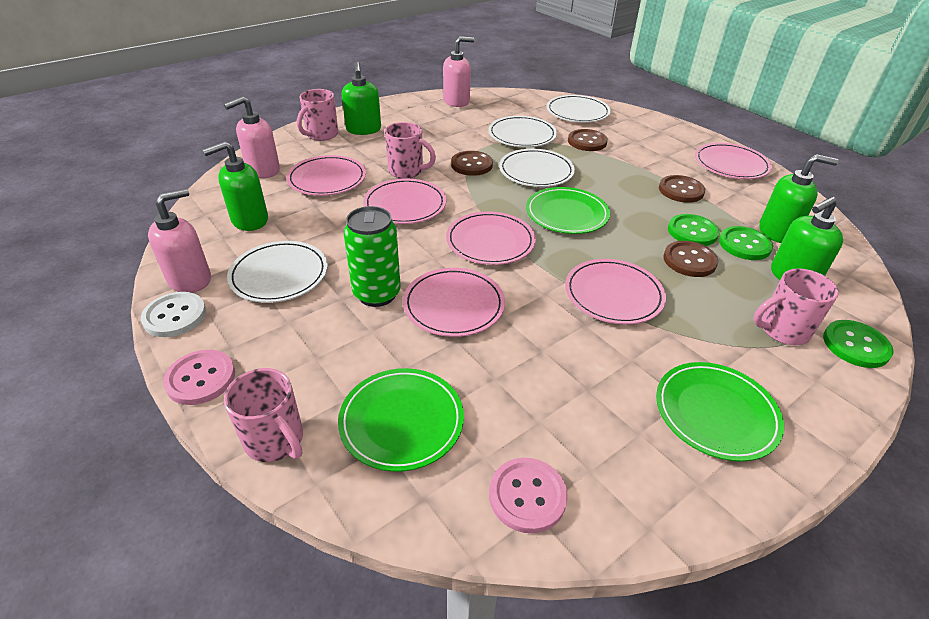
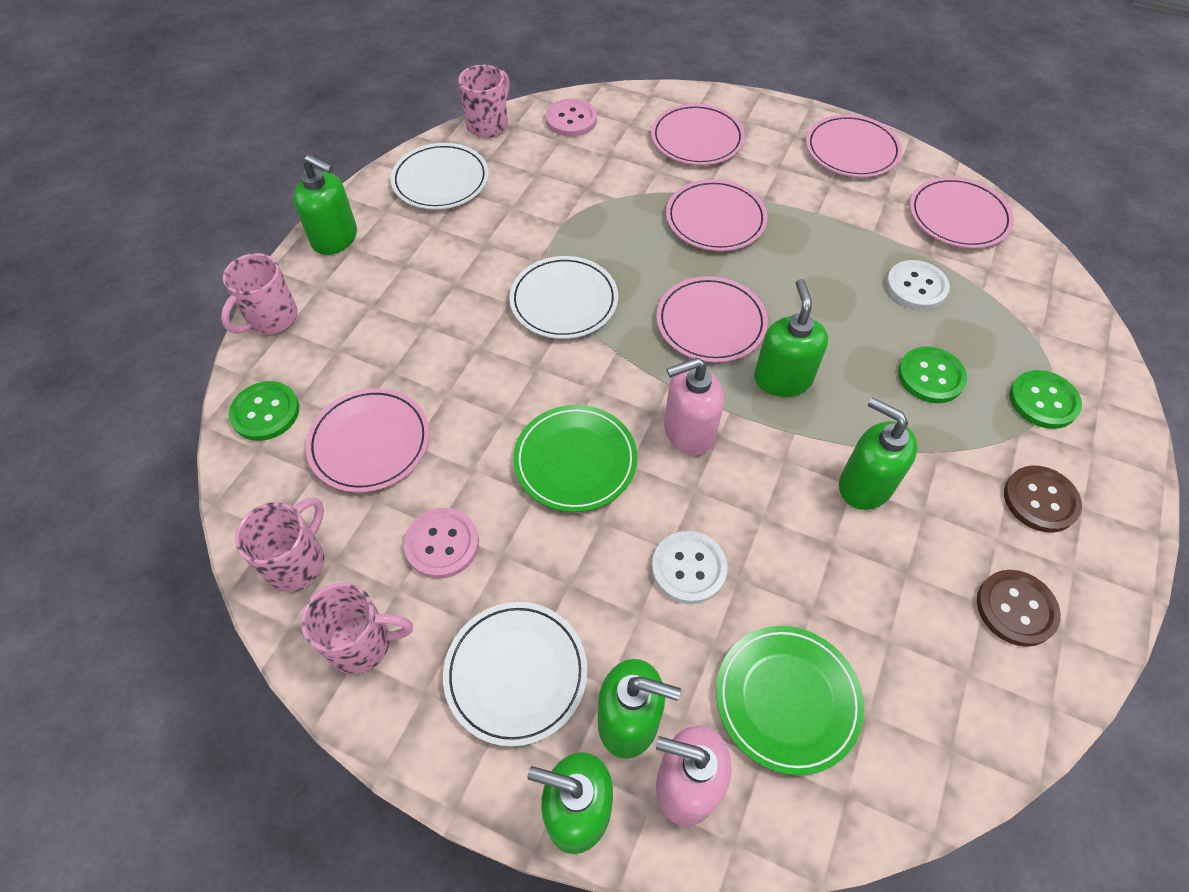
brown button: [451,151,493,176] [568,129,608,151] [659,175,705,203] [663,241,718,277] = 4 -> [977,570,1061,647] [1004,465,1082,533] = 2
green can: [344,206,401,307] = 1 -> none = 0
green plate: [338,368,464,472] [526,187,610,234] [656,362,784,462] = 3 -> [513,405,637,512] [716,626,864,775] = 2
green soap dispenser: [203,141,268,231] [342,61,381,135] [759,154,839,243] [771,196,843,280] = 4 -> [293,154,357,255] [527,752,613,854] [598,659,681,759] [754,279,828,397] [839,397,918,510] = 5
pink soap dispenser: [148,188,211,293] [224,96,280,178] [443,36,474,107] = 3 -> [656,725,731,827] [664,358,724,455] = 2
white button: [141,292,206,337] = 1 -> [652,531,728,604] [886,260,950,310] = 2
white plate: [227,241,328,303] [488,116,557,147] [499,149,575,187] [546,95,611,122] = 4 -> [391,143,489,210] [443,602,587,747] [509,256,618,339] = 3

